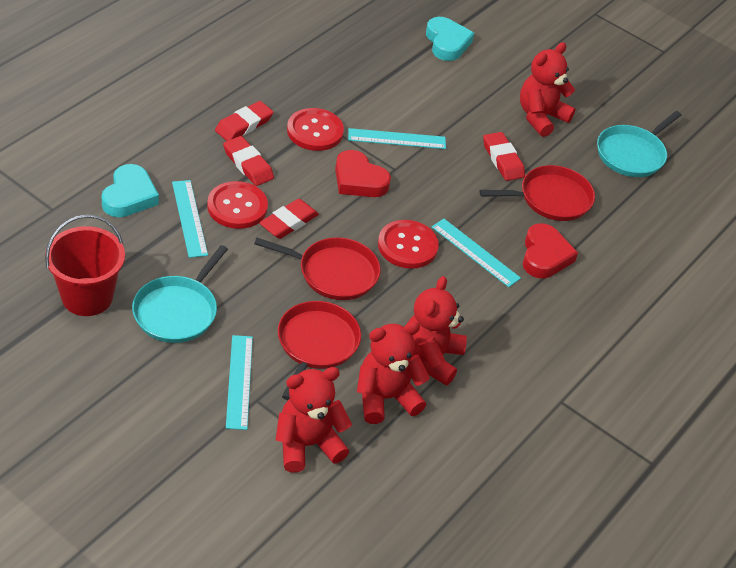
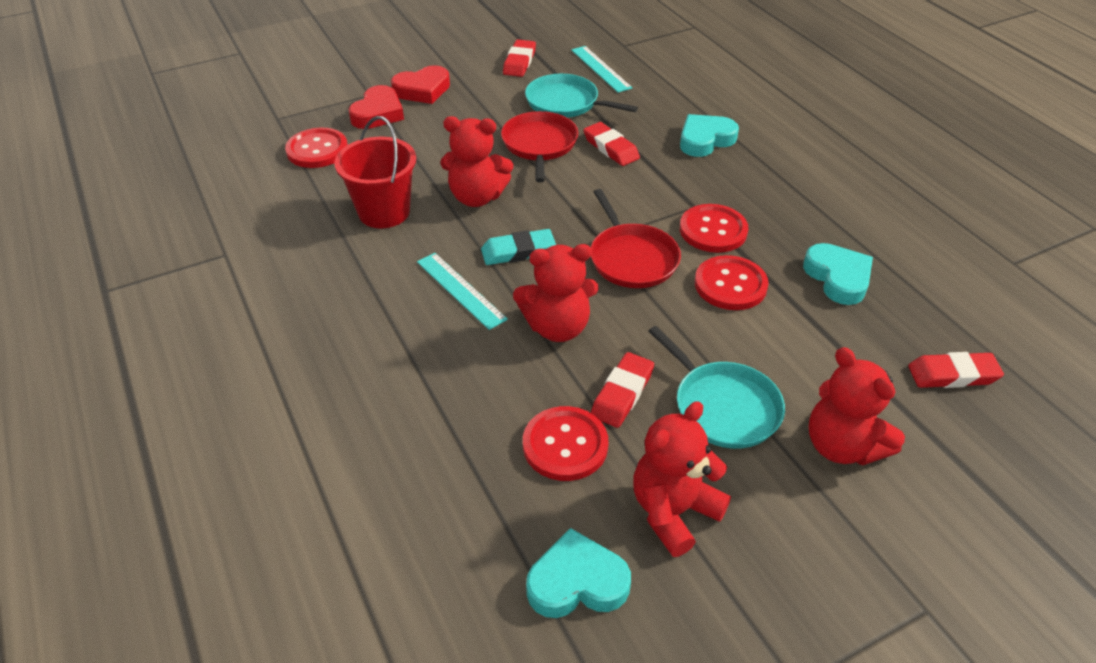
red button: [207,181,268,229] [287,108,344,151] [378,220,439,269] = 3 -> [285,127,348,168] [523,406,608,481] [680,204,749,253] [695,255,769,310] = 4
red pan: [254,237,381,300] [278,301,361,400] [479,165,595,221] = 3 -> [501,111,578,182] [590,189,681,288] = 2
turquoise eraser: none = 0 -> [481,229,556,265] = 1
turquoise heart: [102,164,159,217] [426,17,474,61] = 2 -> [526,528,631,618] [680,114,739,157] [803,243,873,305] = 3
turquoise ruler: [172,180,208,258] [226,335,253,430] [348,128,446,149] [432,219,521,287] = 4 -> [417,253,508,330] [571,46,633,93] = 2

